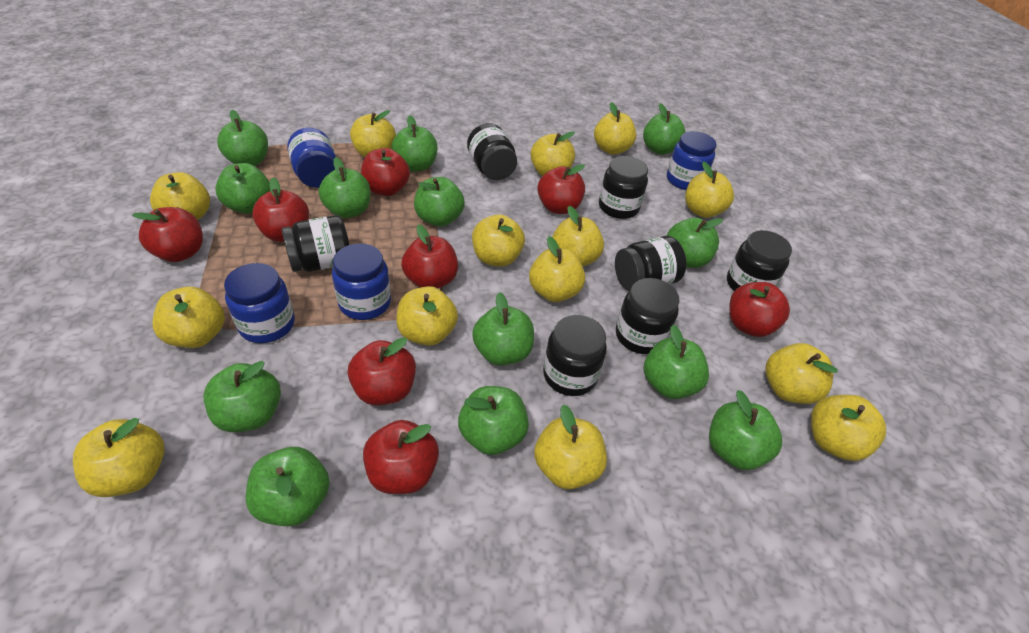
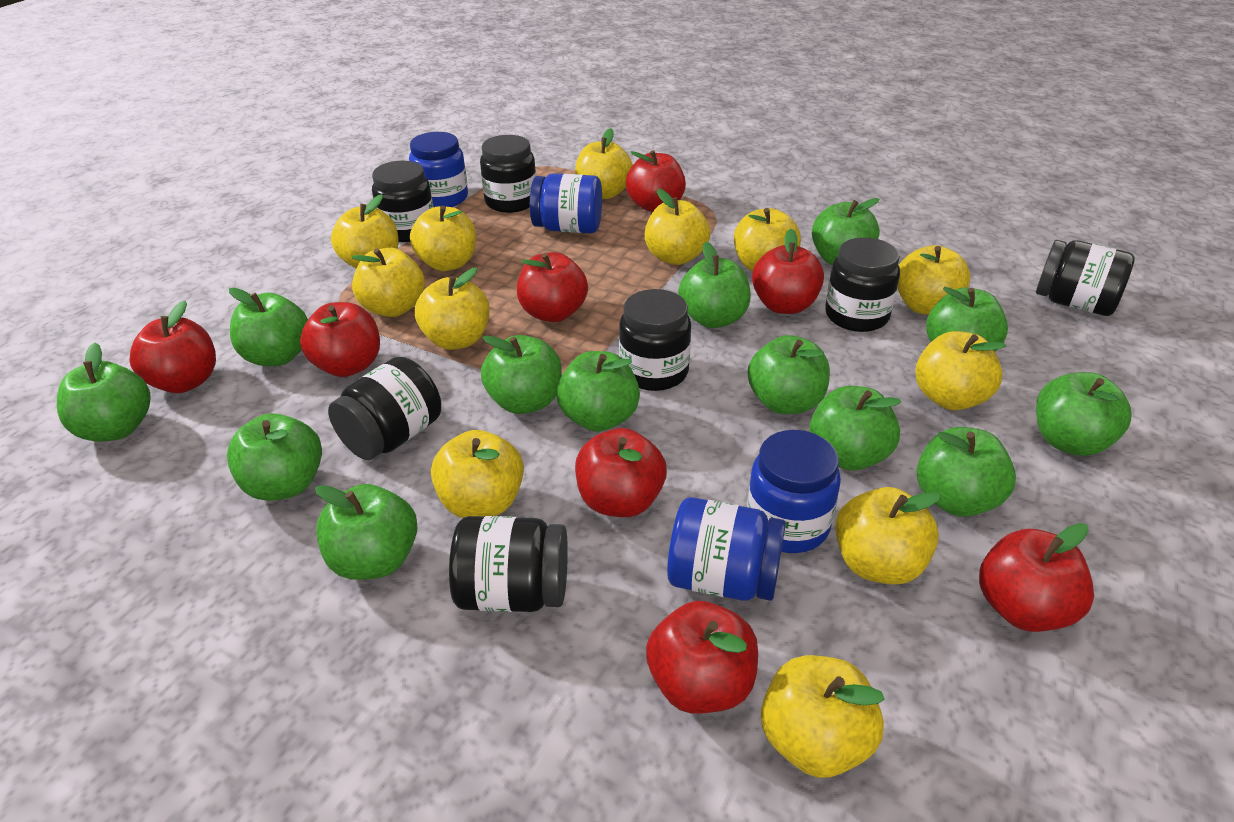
yellow apple: [73,418,165,497] [150,172,210,220] [152,287,225,348] [350,110,396,157] [396,286,458,346] [472,214,525,267] [529,236,585,302] [531,131,575,176] [534,405,607,489] [552,206,604,267] [594,102,636,154] [685,161,734,218] [766,343,838,404] [811,395,886,461] = 14 -> [331,194,399,269] [352,248,425,317] [410,205,476,271] [415,268,489,350] [431,430,524,518] [575,128,633,199] [645,189,710,265] [734,208,801,271] [761,655,885,778] [835,487,941,585] [897,245,971,315] [915,331,1006,410] = 12

